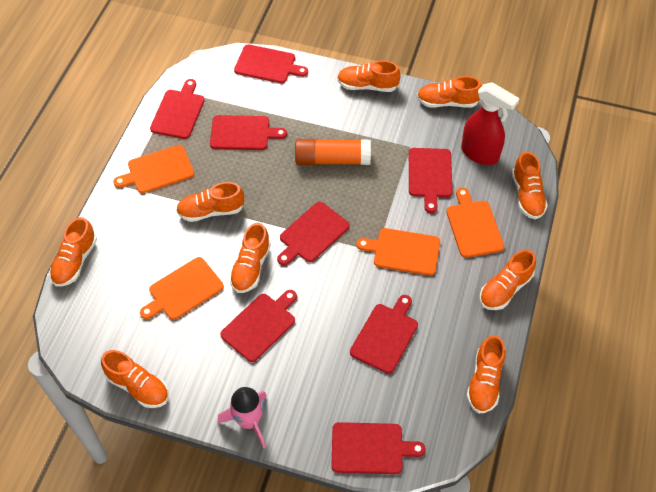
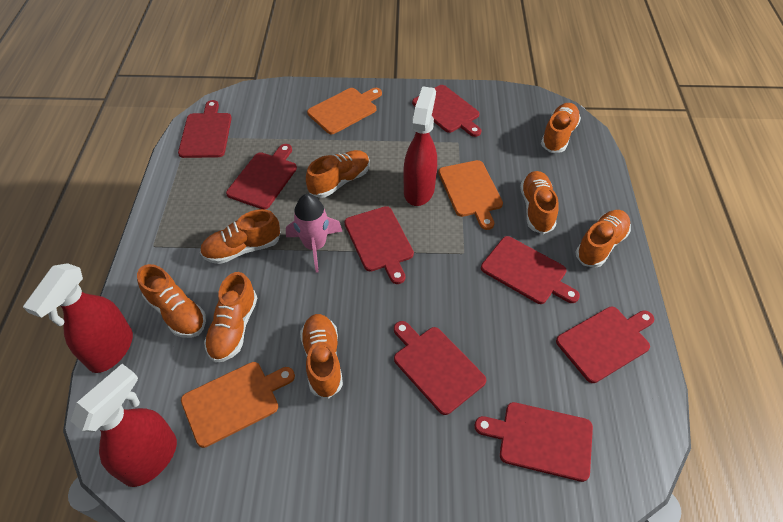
orange cutting board: [113,145,194,193] [140,257,224,320] [356,228,440,276] [446,187,504,258] = 4 -> [181,362,295,448] [307,88,382,134] [438,160,503,230] = 3
orange glue stick: [295,139,371,165] = 1 -> none = 0
orange shoe: [49,217,97,287] [101,350,169,408] [176,182,245,222] [229,223,271,293] [337,60,401,92] [417,76,482,108] [467,335,505,413] [480,250,536,310] [512,152,548,219] = 9 -> [137,264,206,338] [200,209,280,264] [204,272,257,363] [300,314,343,399] [306,150,370,198] [520,171,559,234] [541,103,581,153] [576,210,631,268] = 8
red spray bottle: [461,82,520,165] = 1 -> [23,263,133,373] [71,364,177,487] [403,86,437,206] = 3

